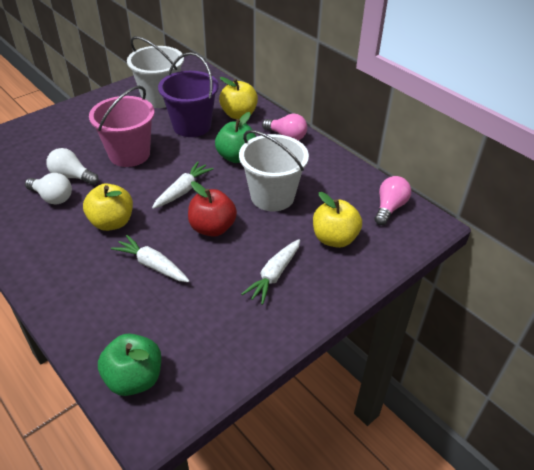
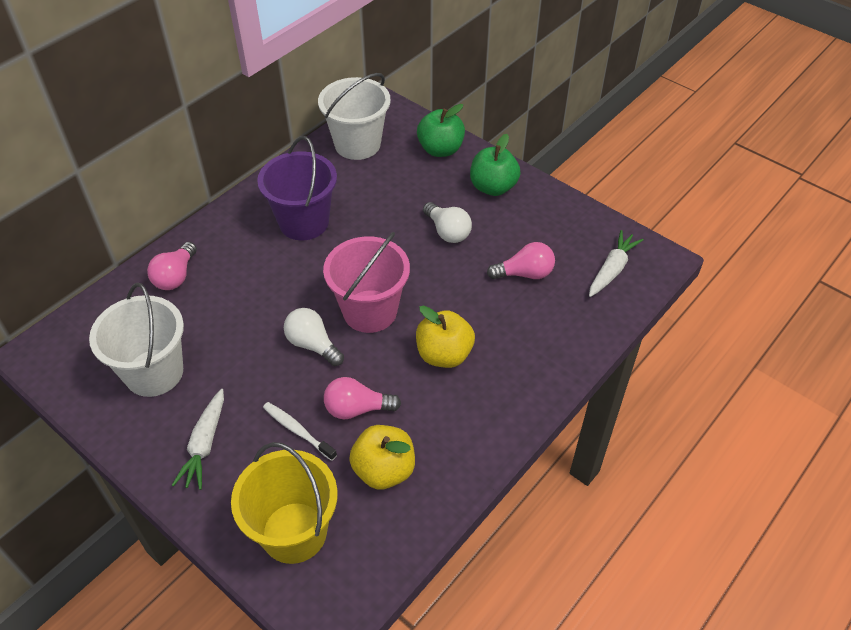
pink light bulb: [262,113,307,141] [375,176,411,225] = 2 -> [147,242,197,290] [324,377,401,419] [487,242,555,279] = 3
red apple: [188,181,237,237] = 1 -> none = 0
white carrot: [111,235,189,282] [152,162,213,209] [241,239,300,305] = 3 -> [172,389,224,490] [589,230,643,297] = 2
white toothbrush: none = 0 -> [263,402,337,461] = 1
yellow apple: [83,183,133,231] [219,77,258,119] [313,192,362,248] = 3 -> [349,425,415,490] [416,305,475,368] = 2
yellow bucket: none = 0 -> [231,442,338,564] = 1

